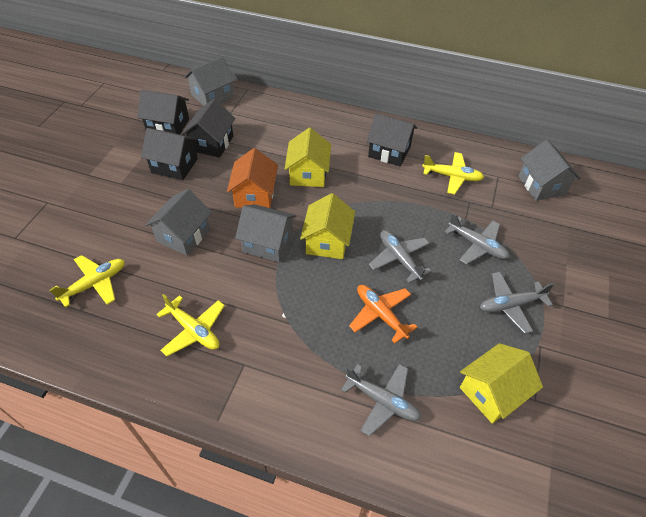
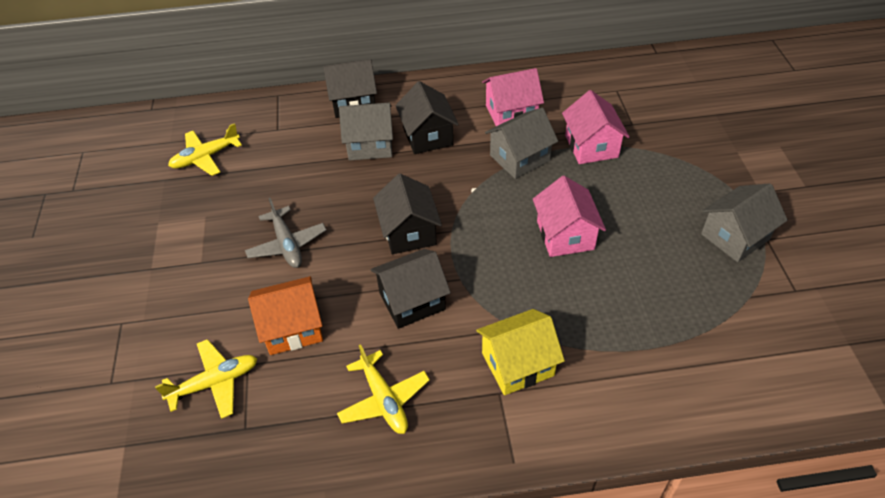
grey house: [145,189,212,256] [184,57,235,106] [235,204,296,262] [518,140,581,201] = 4 -> [339,103,393,160] [485,108,558,179] [701,183,788,262] = 3
grey plane: [341,364,421,437] [369,230,432,283] [445,213,509,265] [480,272,554,334] = 4 -> [245,198,326,268] = 1
orange plane: [349,285,417,344] = 1 -> none = 0
pink house: none = 0 -> [482,68,544,126] [533,176,606,257] [562,90,630,164] = 3
yellow house: [285,128,331,187] [300,193,355,259] [460,343,543,424] = 3 -> [476,309,565,395] = 1

